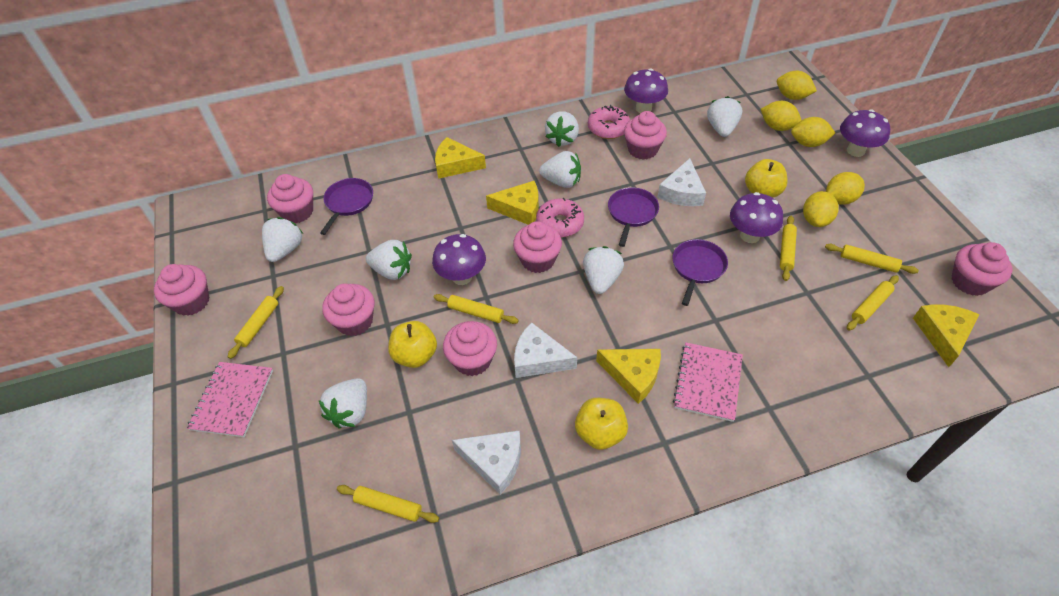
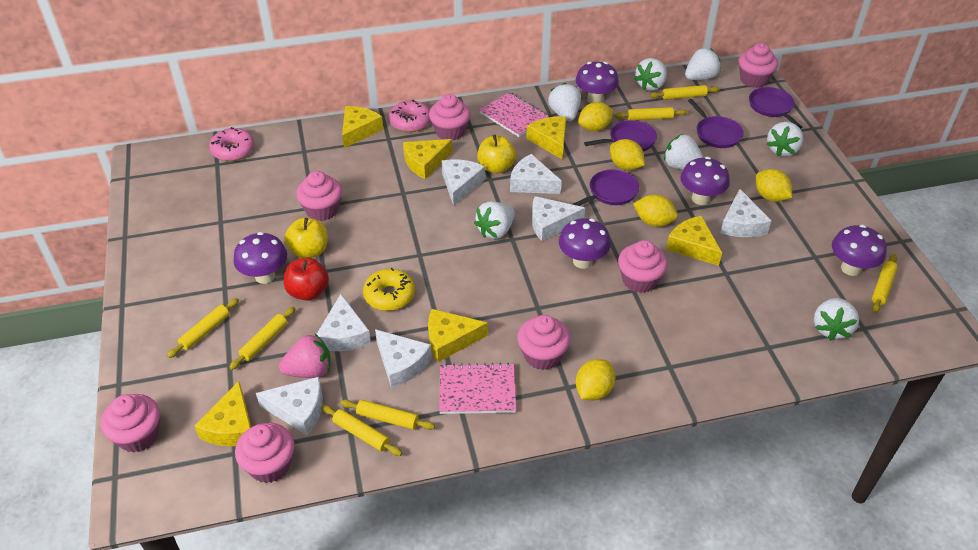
pink strawberry: none = 0 -> [279,333,330,378] = 1
purple mushroom: [432,234,486,285] [624,69,668,113] [730,192,783,243] [840,109,890,157] = 4 -> [233,232,287,284] [559,218,611,269] [576,62,619,103] [680,157,730,205] [832,225,887,276] = 5
purple pan: [320,178,373,235] [608,187,659,247] [673,239,728,306] = 3 -> [572,170,639,206] [584,120,657,152] [688,99,744,148] [749,87,802,129] = 4
red apple: none = 0 -> [284,257,329,301] = 1
white cheese: [452,431,521,495] [514,322,577,378] [658,158,706,206] = 3 -> [256,377,323,435] [316,294,371,351] [375,329,432,388] [442,160,485,206] [510,154,562,194] [532,196,585,241] [720,189,771,237] = 7
yellow apple: [388,321,437,368] [575,398,628,450] [745,159,788,198] = 3 -> [285,218,328,258] [477,135,516,174] = 2
yellow cheese: [435,137,486,179] [486,181,539,225] [596,349,661,404] [913,304,980,367] = 4 -> [194,381,252,446] [342,106,383,148] [403,139,452,179] [428,309,488,362] [526,116,566,160] [666,216,722,266] = 6
yellow donut: none = 0 -> [363,268,415,311] = 1
yellow rolling pin: [228,286,284,359] [337,485,439,523] [434,294,519,324] [780,216,797,281] [825,244,919,274] [847,275,899,330] = 6 -> [167,298,239,358] [229,307,295,370] [321,405,402,456] [340,399,435,430] [614,107,687,120] [650,85,720,100] [872,254,898,313] = 7

